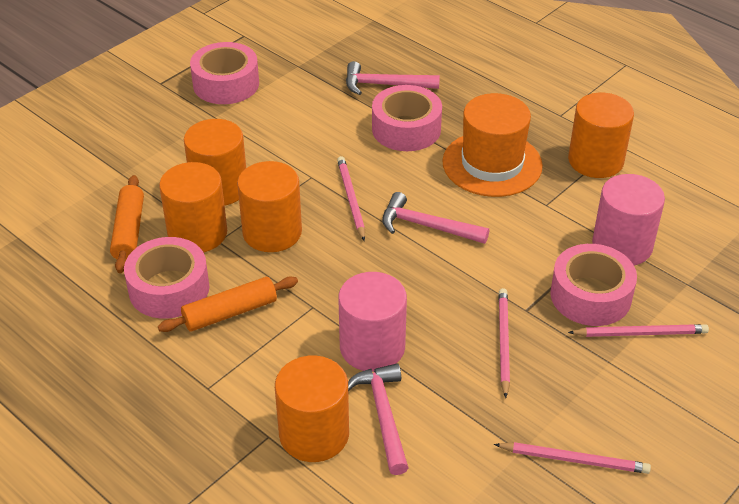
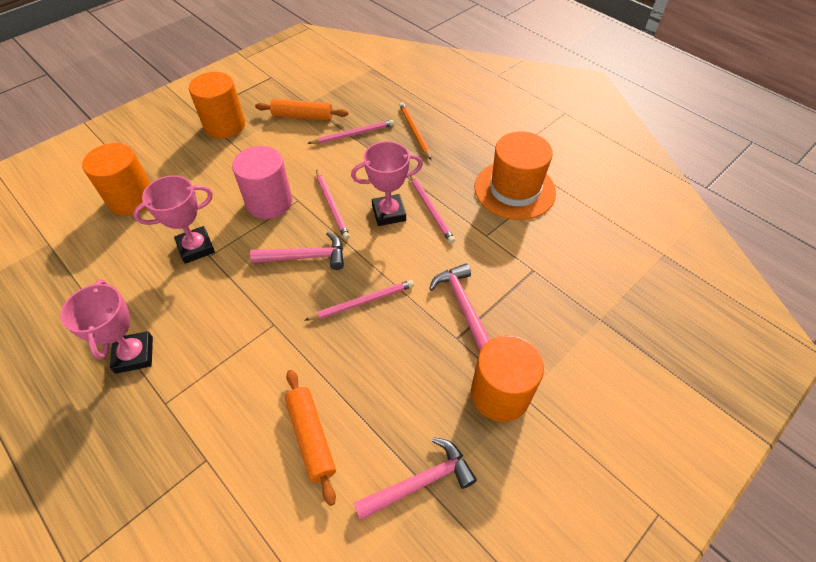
orange cylinder: [159,162,227,252] [184,119,246,206] [237,161,302,252] [275,356,349,462] [568,93,634,178] = 5 -> [82,143,151,216] [189,72,245,139] [471,335,544,422] = 3
orange pencil: none = 0 -> [399,102,431,160] = 1
pink cylinder: [338,272,407,372] [592,174,665,265] = 2 -> [232,146,292,219] = 1
pink tape: [124,237,209,319] [190,42,259,104] [372,85,442,151] [550,244,637,326] = 4 -> none = 0
pink trophy: none = 0 -> [61,279,153,374] [133,175,215,264] [351,141,423,226] = 3

